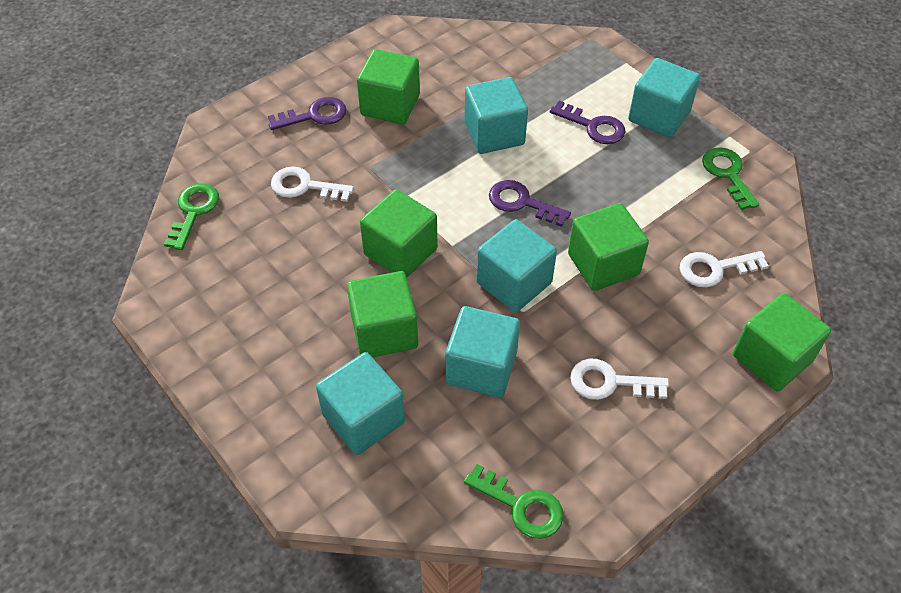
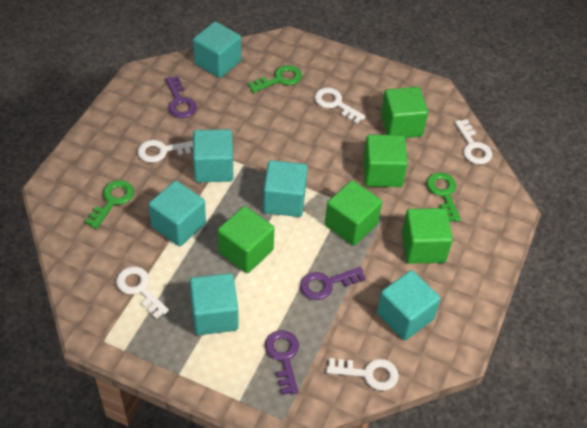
turquoise cube: [316,352,405,455] [446,306,520,398] [465,77,528,154] [476,219,557,312] [628,58,700,138] = 5 -> [148,181,206,246] [190,273,239,335] [193,22,241,78] [193,129,233,182] [263,160,307,217] [377,270,441,340] = 6
white key: [271,167,354,202] [570,359,669,400] [680,251,769,288] = 3 -> [116,266,169,319] [138,140,193,163] [314,88,366,124] [326,358,399,391] [455,119,492,165] = 5

